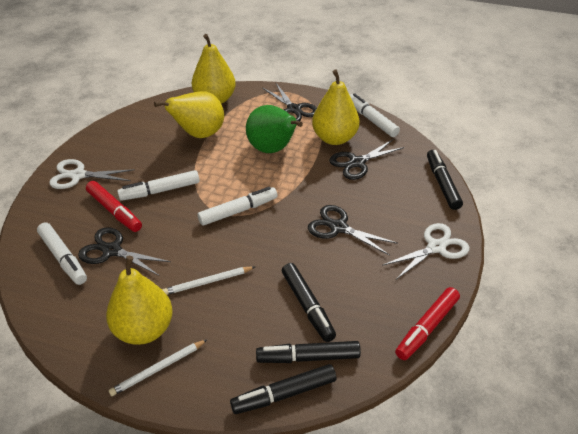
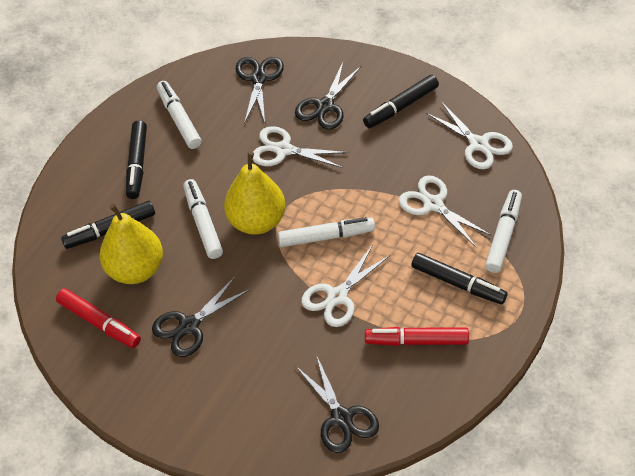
green pear: [246,105,303,153] = 1 -> none = 0
white pencil: [109,339,208,396] [162,267,255,295] = 2 -> none = 0
white scissors: [49,159,135,189] [382,223,470,279] = 2 -> [253,126,349,168] [301,246,390,327] [399,176,492,248] [426,102,513,170] = 4
yellow pear: [106,256,173,345] [154,91,224,138] [192,34,236,104] [312,69,360,145] = 4 -> [100,204,163,284] [224,151,286,235] = 2

